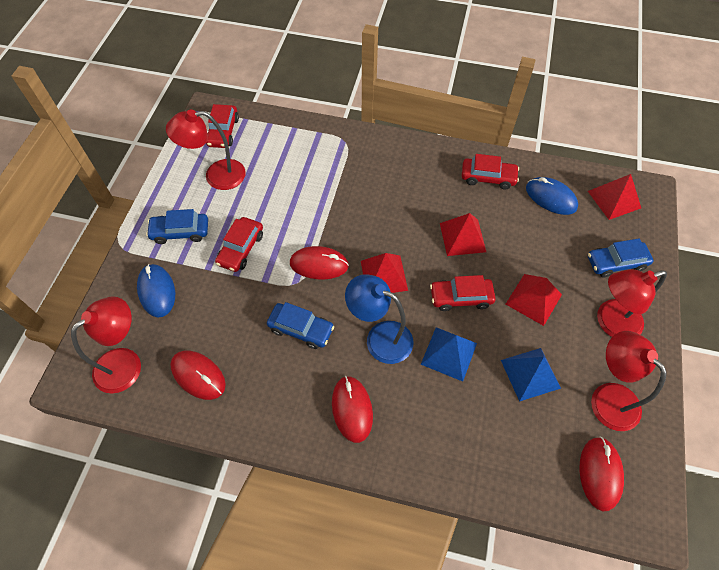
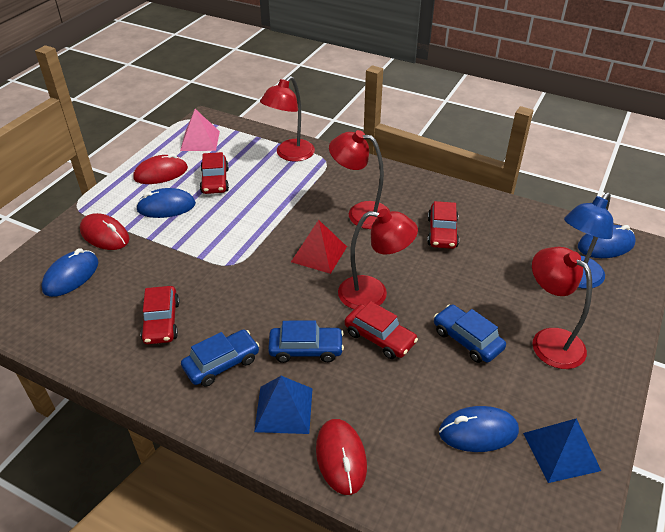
blue mouse: [137,264,175,317] [526,177,578,215] = 2 -> [41,248,98,297] [136,188,196,218] [439,406,519,452] [578,225,636,258] = 4
pink pyramid: none = 0 -> [180,109,220,151] = 1
red mouse: [170,351,226,400] [290,246,349,279] [332,376,373,443] [579,437,624,511] = 4 -> [80,213,129,250] [134,153,188,184] [316,419,367,495] = 3
red pyramid: [361,253,408,293] [440,213,486,256] [506,274,562,326] [588,174,641,220] = 4 -> [291,220,347,274] = 1

